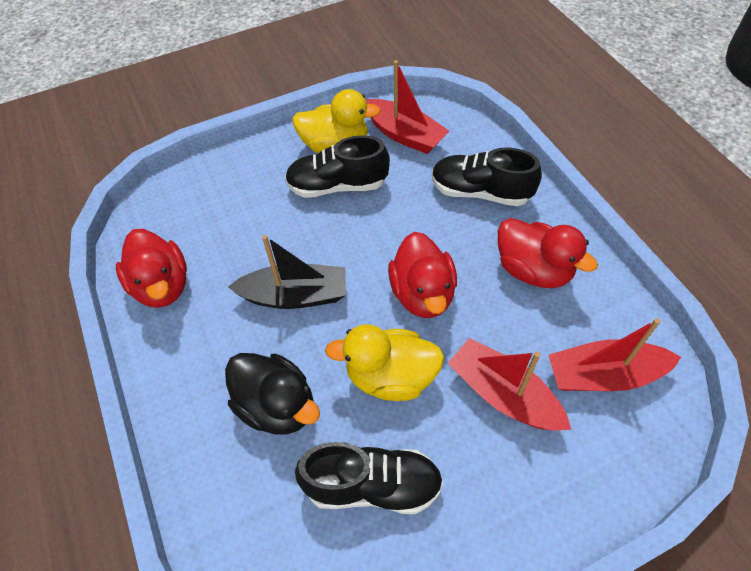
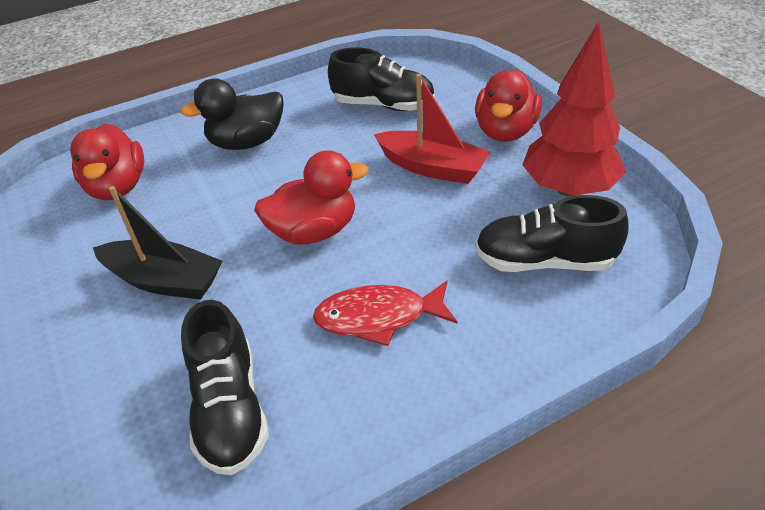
red boat: [366,60,449,154] [448,338,571,430] [549,318,681,391] = 3 -> [374,74,491,184] = 1
red fish: none = 0 -> [313,281,458,346] = 1
red tree: none = 0 -> [522,22,626,197] = 1
yellow duck: [292,89,381,153] [325,324,444,401] = 2 -> none = 0

